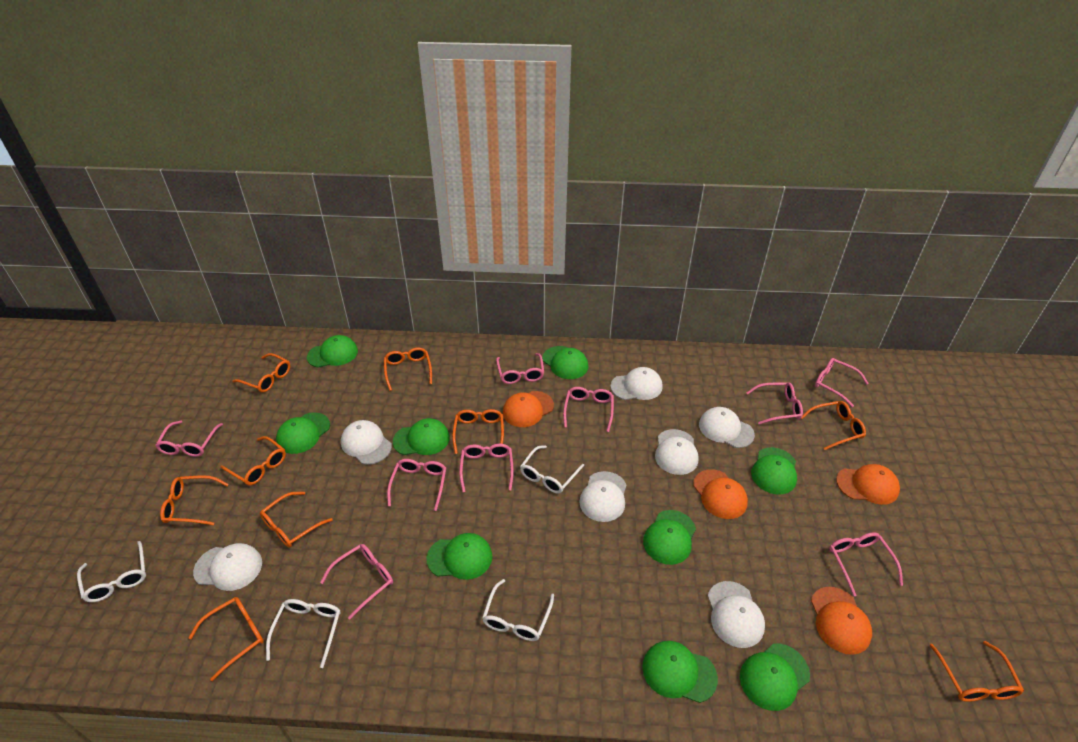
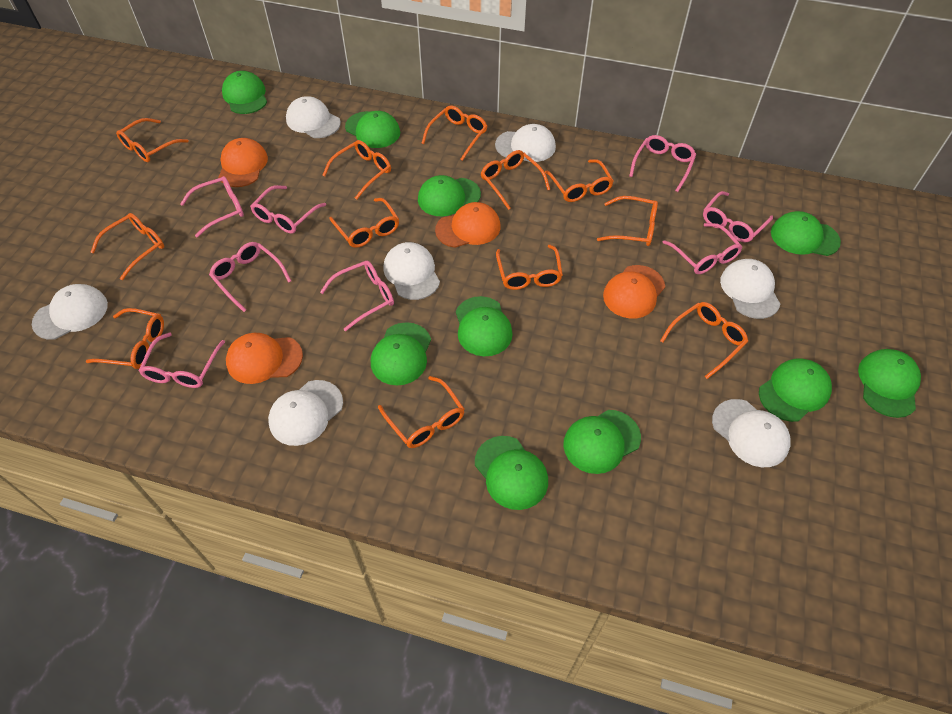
green cap: [276,412,330,454] [307,335,358,368] [393,418,450,455] [426,533,492,580] [542,346,588,379] [642,641,718,703] [643,510,696,565] [740,643,810,711] [751,447,797,494] = 9 -> [222,71,267,114] [345,111,400,148] [371,322,431,385] [418,175,481,216] [456,296,513,356] [475,436,548,510] [563,410,641,474] [759,358,832,422] [771,211,841,256] [858,349,921,418] = 10
orange glasses: [160,475,229,525] [188,597,264,681] [220,436,286,485] [233,353,290,392] [260,492,332,548] [384,347,432,391] [452,409,504,454] [801,401,866,450] [929,641,1024,702] = 9 -> [86,308,164,369] [91,213,164,280] [116,118,189,162] [322,140,391,200] [329,198,399,248] [378,376,464,448] [421,106,488,161] [480,150,550,210] [496,245,563,290] [545,159,614,202] [597,196,658,246] [660,302,748,379] = 12
pink glasses: [155,421,223,457] [320,544,393,619] [387,459,446,511] [459,444,514,492] [496,353,544,384] [563,387,614,432] [746,382,803,425] [815,358,869,407] [829,532,903,596] = 9 -> [139,332,225,388] [180,176,244,237] [209,242,291,312] [250,185,326,234] [320,261,394,331] [629,135,696,192] [662,223,742,274] [703,191,773,242] = 8
white glasses: [77,541,146,602] [266,599,340,668] [482,579,554,641] [520,445,584,494] = 4 -> none = 0

